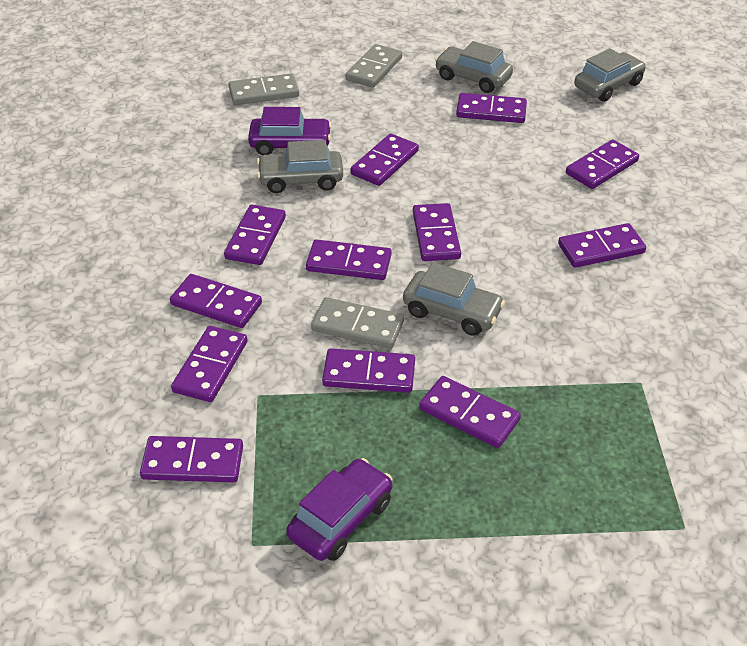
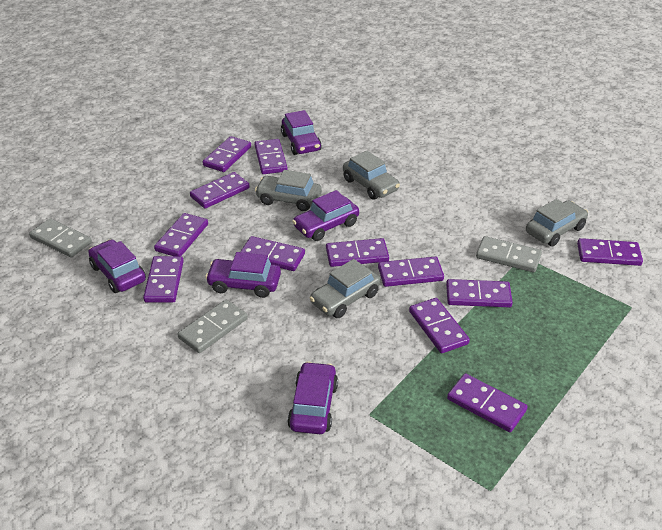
purple car: [248,107,332,155] [286,458,393,561] = 2 -> [88,239,146,293] [205,252,281,298] [281,110,322,155] [287,361,338,434] [292,190,359,241] = 5

